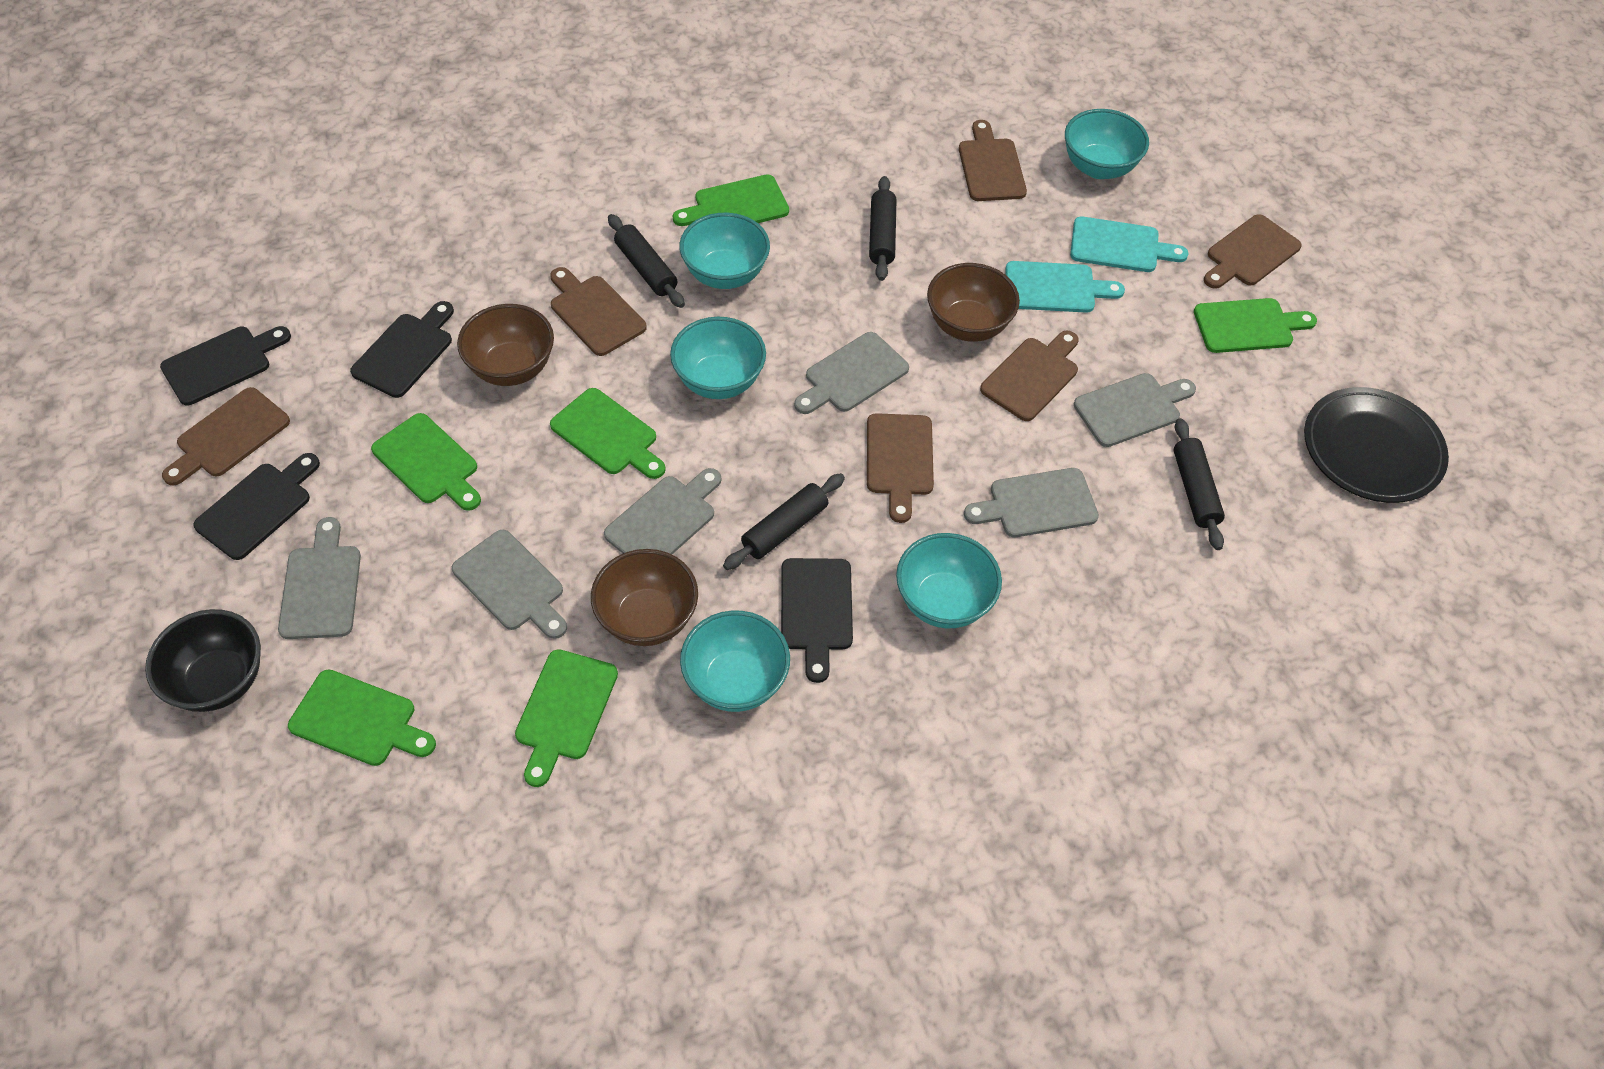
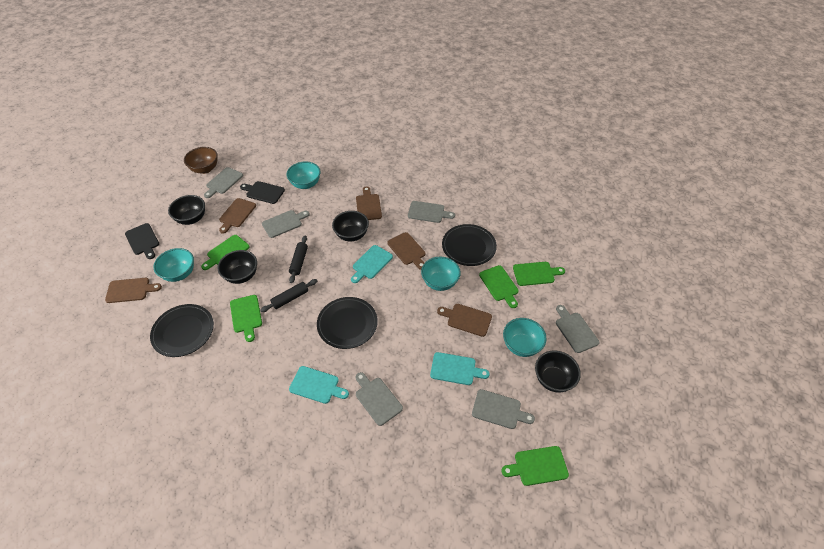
black bowl: [145,609,261,712] = 1 -> [168,195,205,225] [217,250,257,284] [332,211,369,241] [535,351,581,392] = 4
black cutting board: [160,326,291,405] [193,453,320,560] [350,301,454,398] [781,558,853,683] = 4 -> [125,223,159,259] [240,181,285,204] = 2
black plate: [1304,387,1449,503] = 1 -> [150,304,214,357] [317,297,378,349] [442,224,497,266] = 3
black rolling pin: [608,214,685,308] [723,473,845,570] [869,176,896,281] [1173,418,1225,550] = 4 -> [260,279,317,312] [289,235,308,283] = 2
brown bowl: [457,304,554,386] [591,549,698,646] [927,263,1020,342] = 3 -> [184,147,218,174] = 1
brown cutting board: [162,387,290,486] [550,267,647,356] [867,413,934,523] [959,120,1027,201] [980,330,1079,421] [1204,214,1302,289] = 6 -> [105,278,162,303] [219,198,256,234] [356,186,382,220] [387,232,425,270] [437,304,492,337] = 5
green cutting board: [288,669,436,766] [371,413,481,511] [515,649,618,787] [550,388,666,479] [672,174,789,226] [1194,298,1317,353] = 6 -> [201,235,250,270] [230,295,262,342] [479,265,519,308] [501,446,569,486] [513,262,565,286] = 5
turquoise bowl: [670,317,766,399] [679,213,770,289] [680,611,790,712] [896,533,1002,628] [1065,109,1149,179] = 5 -> [153,248,194,282] [286,161,321,189] [421,257,461,291] [503,318,547,357] = 4
turquoise cutting board: [1005,261,1125,313] [1070,217,1188,272] = 2 -> [289,366,349,404] [351,245,393,283] [430,352,490,385] = 3

